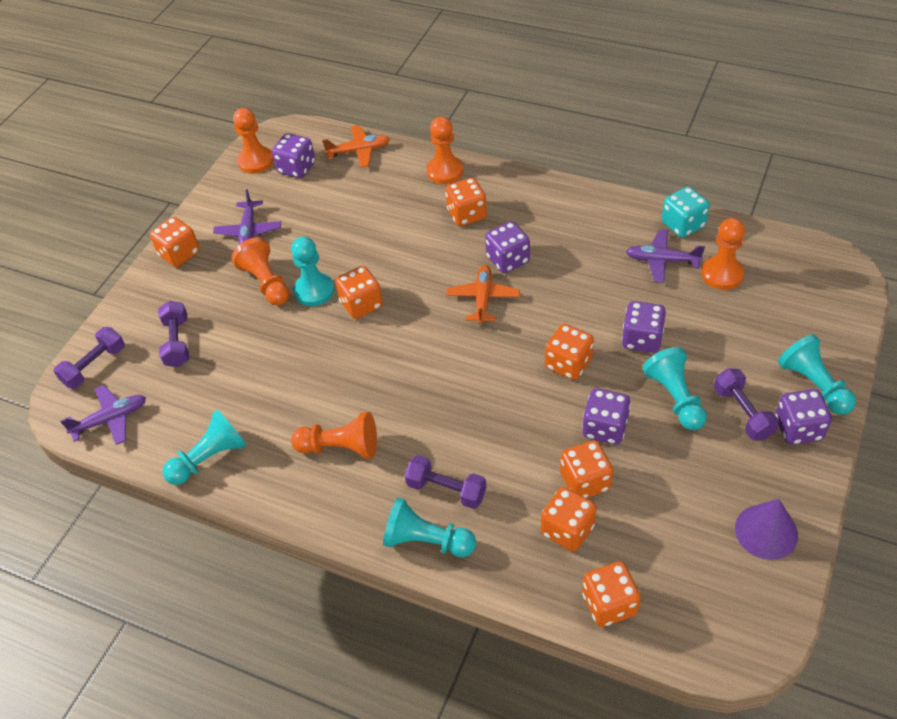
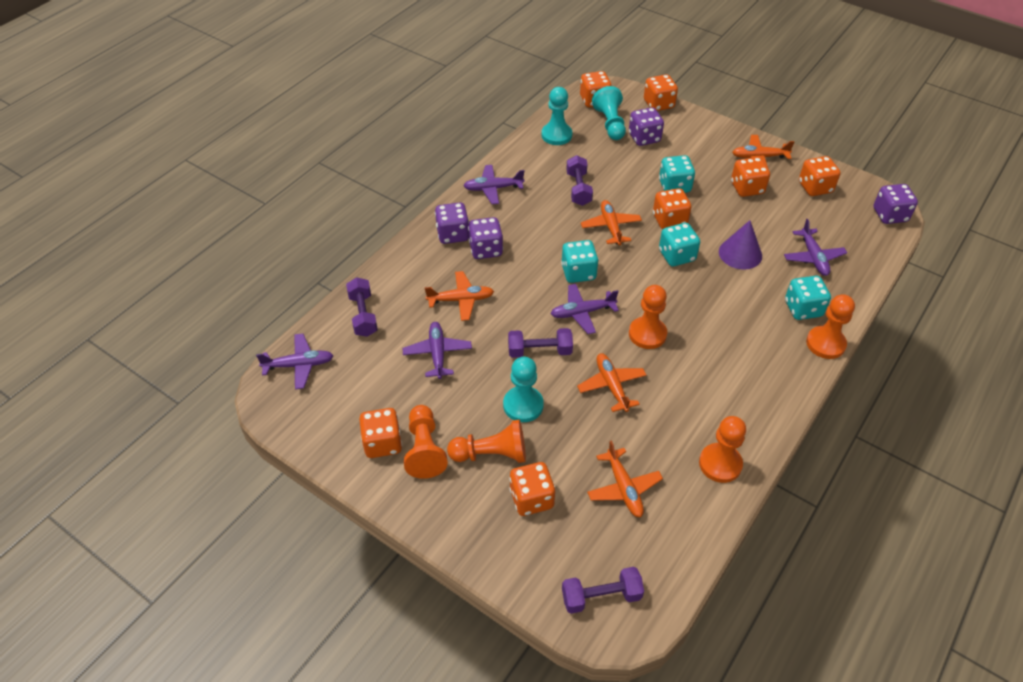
orange plane: [322,125,390,167] [446,265,520,324] = 2 -> [424,271,494,321] [577,353,647,412] [581,200,642,245] [587,440,663,517] [732,135,794,168] = 5
purple dice: [272,133,315,178] [485,221,530,273] [582,388,631,445] [622,301,666,353] [775,389,832,445] = 5 -> [435,202,469,244] [468,217,503,259] [629,107,664,146] [873,184,918,224] = 4
purple plane: [60,385,146,445] [213,189,281,244] [626,229,705,283] = 3 -> [256,333,333,389] [403,322,472,379] [464,165,524,204] [551,284,619,334] [784,219,847,276] = 5
turquoise dice: [662,186,710,238] = 1 -> [561,240,599,283] [659,155,695,193] [659,223,700,267] [785,276,831,320] = 4
turquoise pawn: [163,410,247,485] [291,237,334,306] [383,497,476,557] [642,347,707,430] [778,334,856,415] = 5 -> [503,357,544,422] [541,87,572,145] [592,86,626,140] = 3

